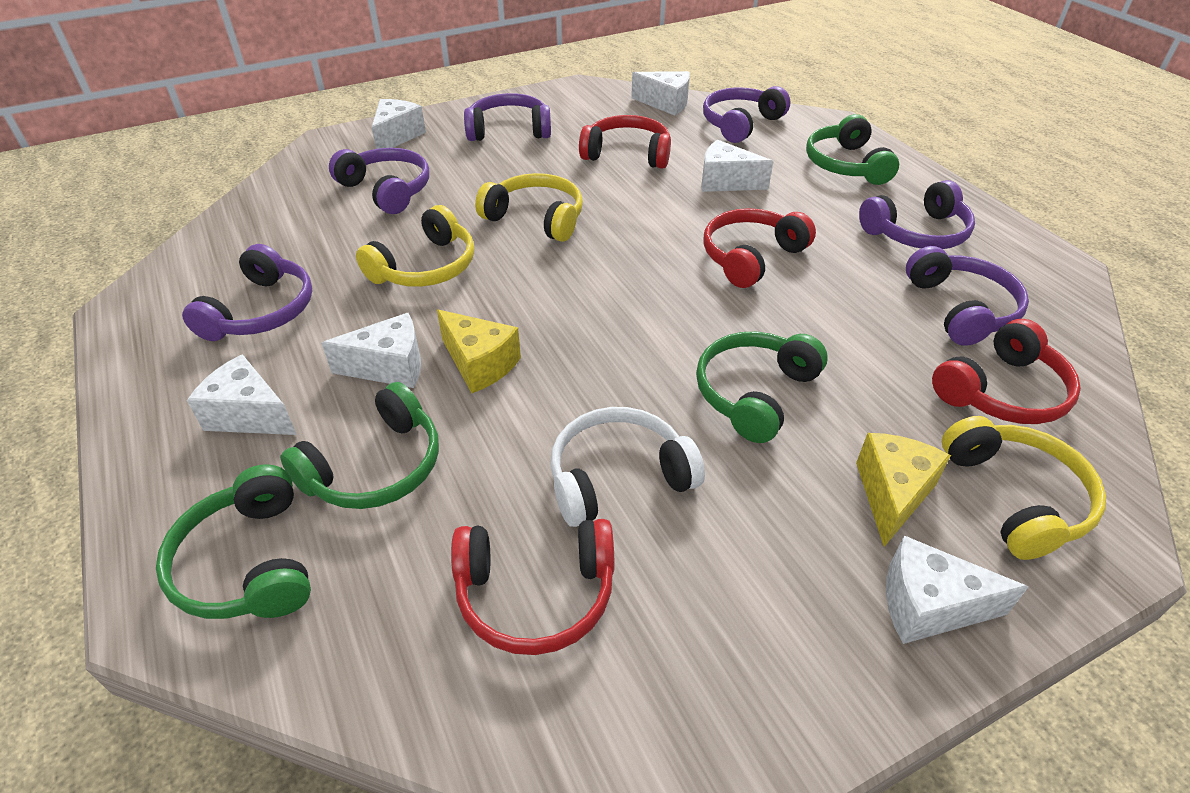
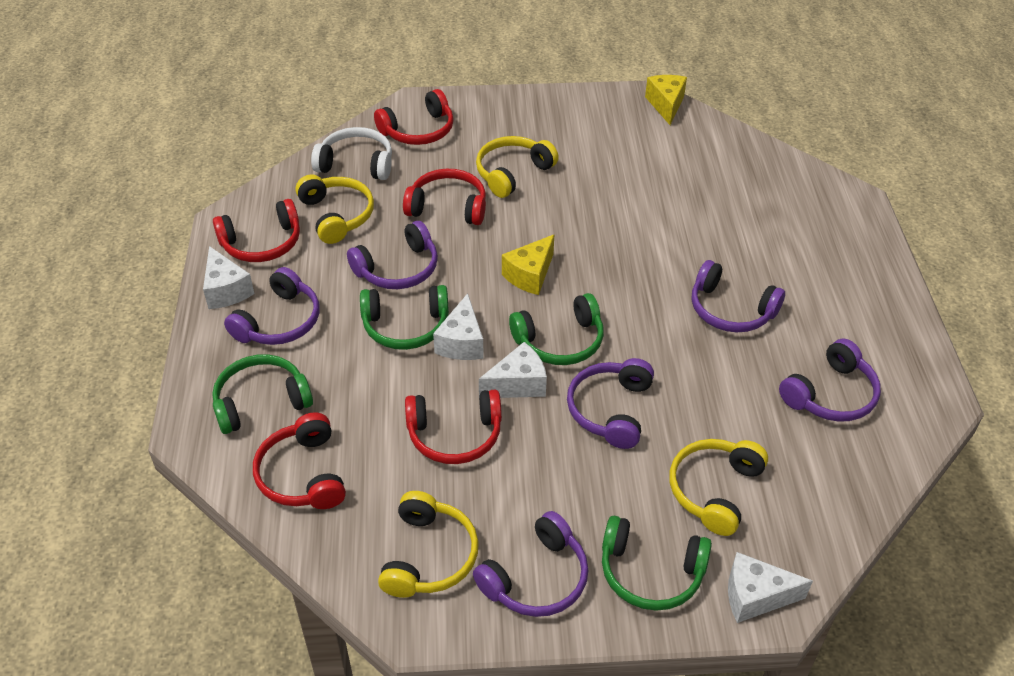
red headphones: [451,519,615,655] [579,115,671,169] [703,208,816,288] [932,319,1081,424] = 4 -> [213,199,300,262] [253,412,346,509] [374,89,454,145] [403,169,486,225] [405,390,502,464] = 5
white cheese: [187,354,297,435] [321,313,421,388] [371,99,426,149] [631,71,690,116] [701,140,774,192] [886,536,1028,644] = 6 -> [203,246,255,309] [433,293,484,360] [479,342,547,398] [728,552,813,623] = 4
yellow headphones: [356,205,474,287] [475,173,583,242] [942,416,1106,560] = 3 -> [295,174,374,244] [378,491,479,598] [476,136,559,198] [669,439,768,536] = 4

